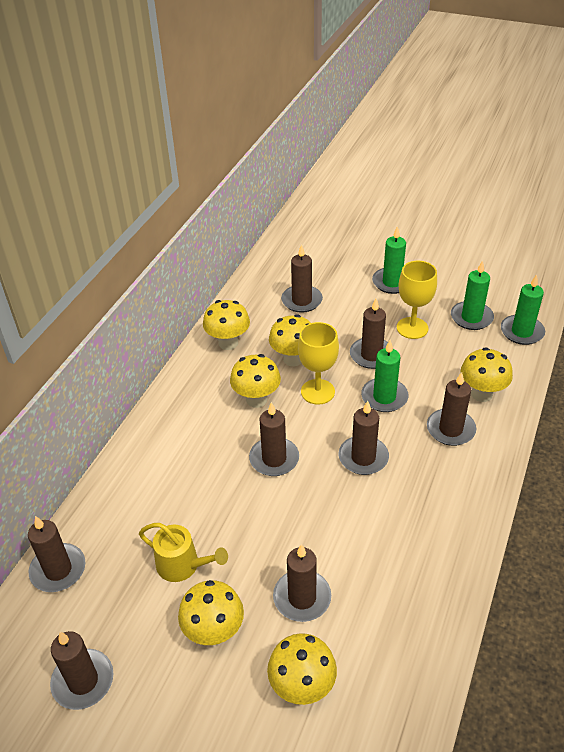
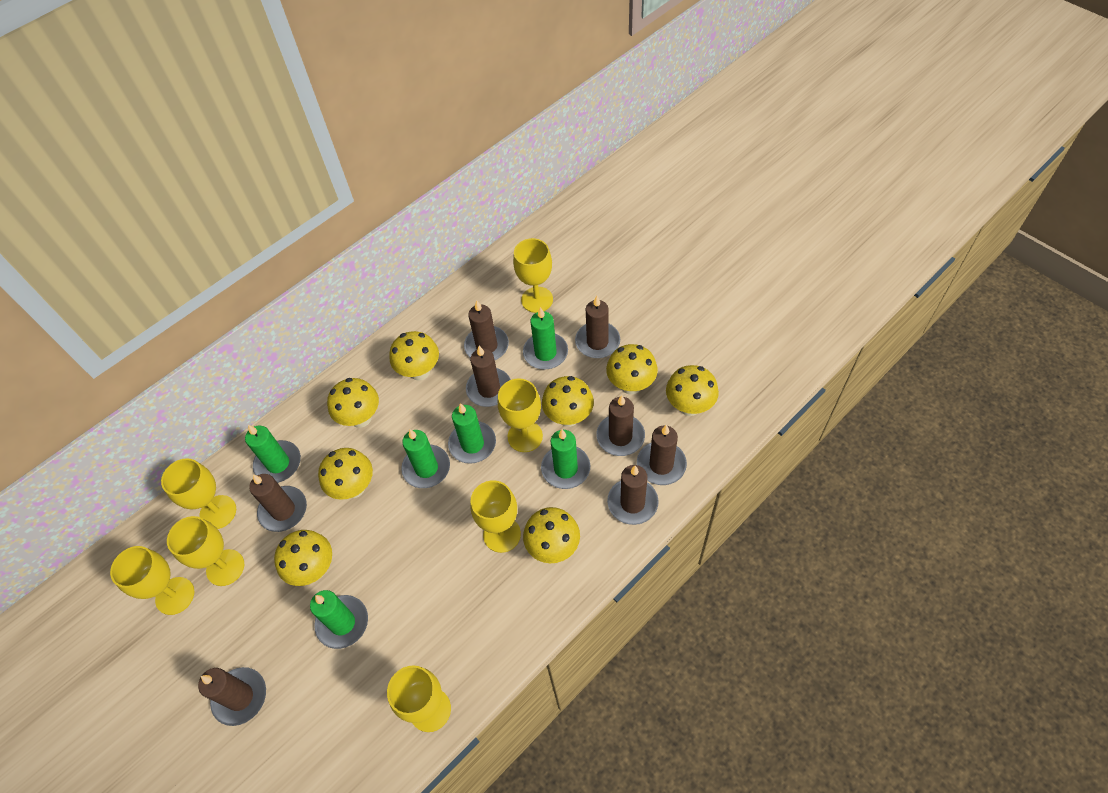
green candle: [361,340,409,412] [372,226,406,294] [451,261,494,330] [501,275,545,345] = 4 -> [245,425,301,483] [310,590,368,649] [401,429,450,488] [448,403,496,464] [523,307,568,370] [541,429,590,489] = 6
yellow goblet: [298,322,339,405] [397,261,437,339] = 2 -> [110,546,194,615] [161,458,236,529] [167,516,244,586] [387,665,451,732] [471,480,521,553] [498,378,543,452] [513,238,553,313] = 7
yellow mushroom: [178,580,244,645] [203,300,250,350] [230,354,281,408] [267,633,337,705] [269,314,311,366] [461,347,513,402] = 6 -> [274,530,332,586] [318,448,373,500] [327,378,379,428] [389,331,439,381] [523,507,580,563] [542,376,594,427] [606,344,658,395] [666,365,719,416] = 8
yellow watering can: [139,523,228,582] = 1 -> none = 0

